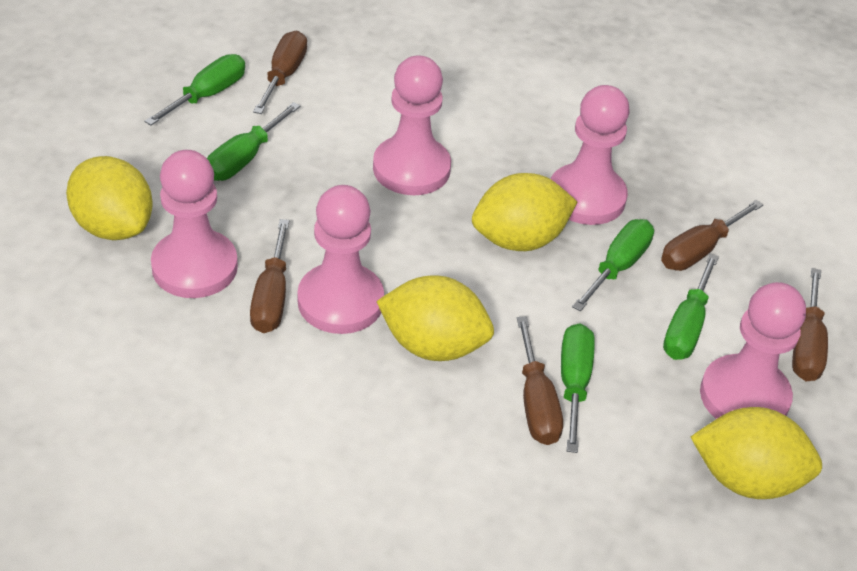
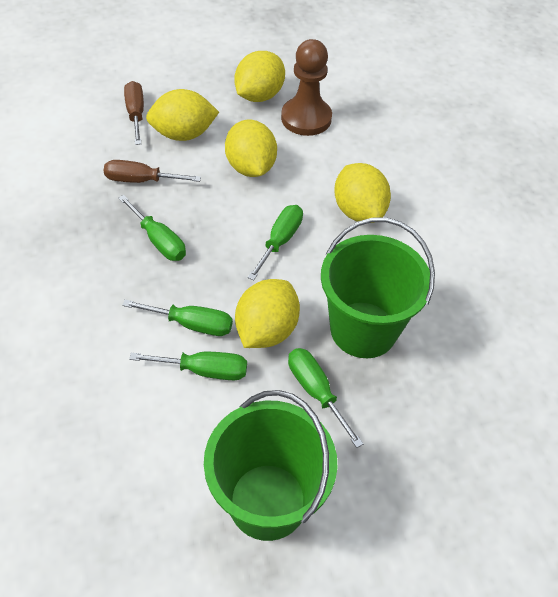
brown pawn: none = 0 -> [281,39,332,136] = 1
brown screwdriver: [250,219,289,333] [253,31,307,114] [517,317,563,445] [661,200,763,271] [792,268,828,381] = 5 -> [103,160,201,183] [124,81,144,145] = 2
green bucket: none = 0 -> [204,390,338,541] [321,218,435,358] = 2
pink pawn: [151,150,238,298] [297,185,384,334] [373,55,451,195] [551,85,630,225] [700,282,806,419] = 5 -> none = 0
yellow lemon: [66,156,153,240] [376,275,494,361] [472,173,577,251] [691,407,822,499] = 4 -> [146,89,219,141] [225,119,277,177] [234,51,285,102] [235,279,300,348] [334,163,391,223] = 5

